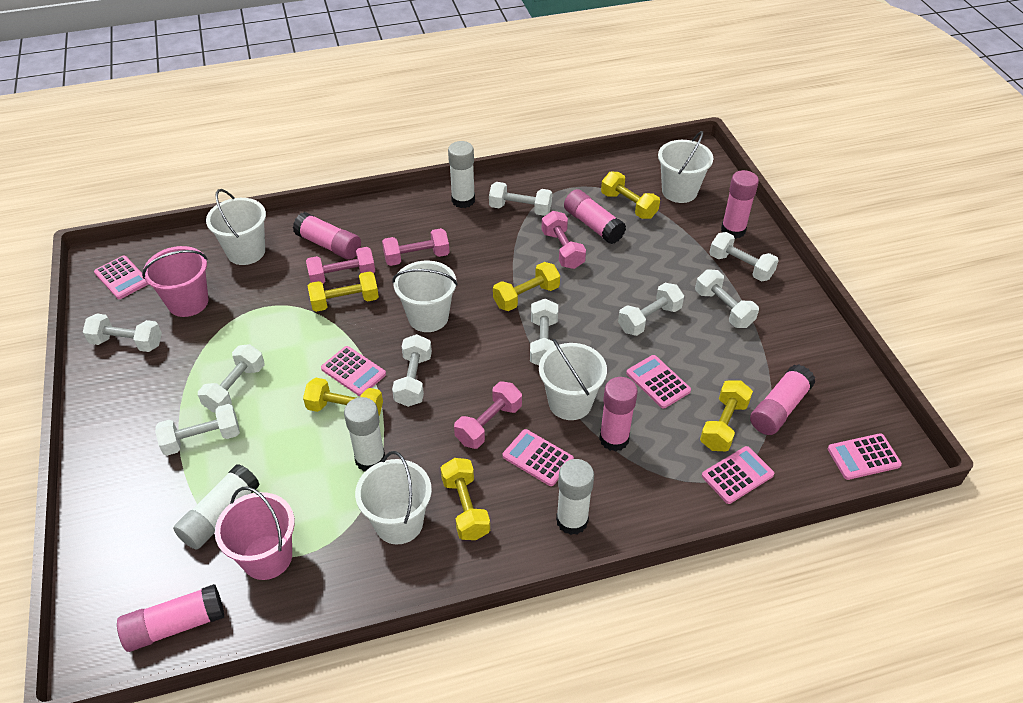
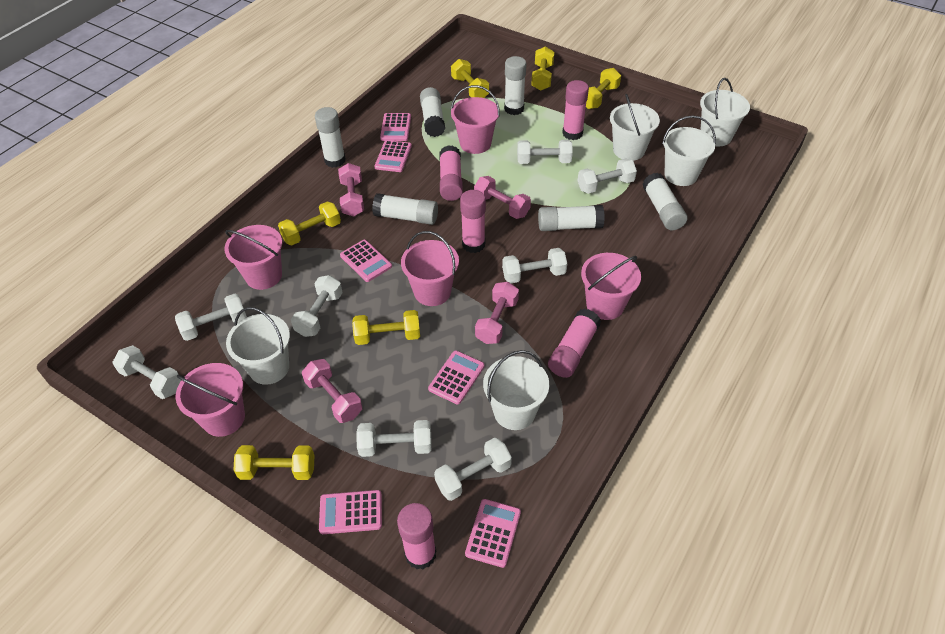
pink bucket: [142,246,208,317] [215,487,295,580] = 2 -> [176,363,245,437] [225,225,282,290] [401,231,459,306] [451,85,500,154] [581,253,641,320] = 5
pink glue stick: [117,584,224,652] [293,212,361,260] [564,189,626,244] [599,377,638,452] [721,170,759,239] [750,364,816,435] = 6 -> [397,503,436,569] [439,145,463,201] [460,190,486,253] [548,309,601,378] [562,80,589,140] = 5
white dumbbell: [83,314,162,352] [155,404,240,456] [198,344,265,413] [392,334,432,407] [489,182,552,216] [530,299,558,365] [618,283,684,336] [695,269,759,328] [709,232,779,282] = 9 -> [113,345,181,399] [175,294,247,341] [291,275,343,337] [356,420,432,457] [434,438,512,501] [502,248,567,283] [517,140,573,164] [578,158,637,194] = 8
white glue stick: [173,464,260,549] [344,397,385,472] [448,141,475,208] [556,459,594,535] = 4 -> [315,107,346,168] [372,193,438,225] [420,87,445,137] [504,56,526,115] [538,205,605,231] [642,173,688,230] = 6

